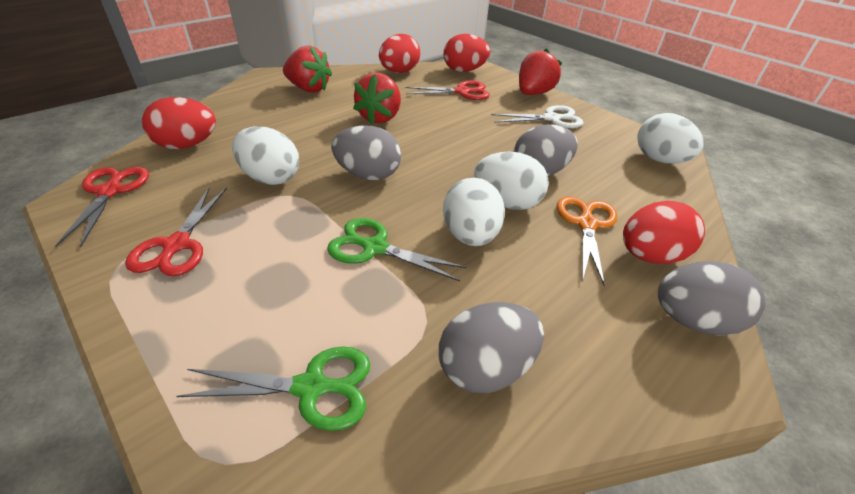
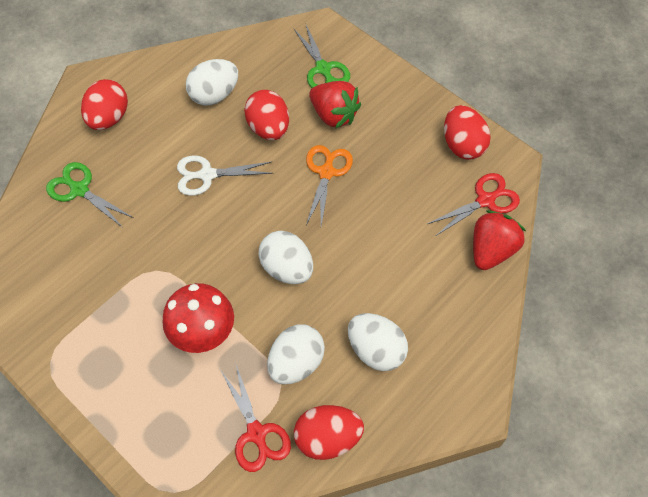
grey egg: [331,125,401,180] [439,302,544,393] [514,124,578,176] [658,261,766,336] = 4 -> none = 0
red mushroom: none = 0 -> [162,283,234,353] = 1
red scissors: [55,167,149,248] [125,187,227,276] [405,80,490,100] = 3 -> [221,365,291,472] [427,173,520,236] = 2
red strawberry: [283,45,332,93] [353,73,401,124] [519,48,562,95] = 3 -> [309,81,361,129] [473,210,526,270] = 2

